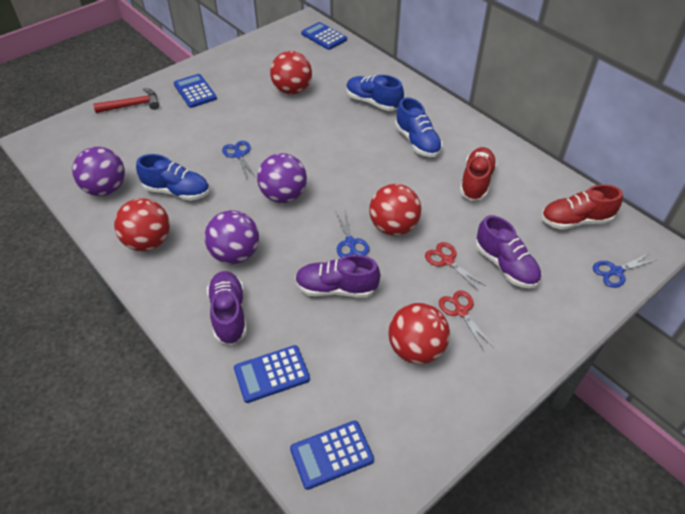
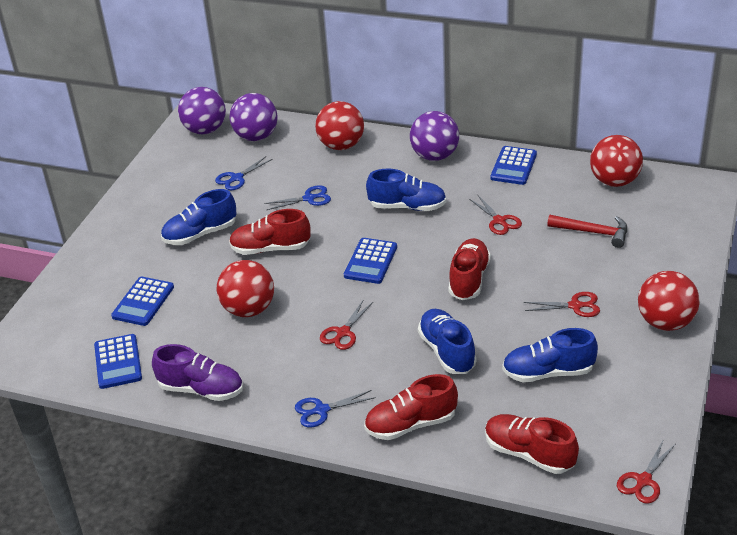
blue shoe: [136,154,210,201] [346,75,404,111] [395,98,442,157] = 3 -> [161,189,237,245] [366,168,446,211] [418,309,476,374] [502,328,598,382] = 4
purple shoe: [207,271,247,345] [295,255,380,298] [476,215,541,288] = 3 -> [152,344,243,401] = 1
red scissors: [425,242,486,291] [439,291,494,351] = 2 -> [320,299,373,350] [469,195,522,235] [524,292,600,317] [617,439,675,504] = 4
red shoe: [460,147,497,201] [541,184,623,230] = 2 -> [229,209,311,255] [364,374,458,440] [449,238,491,300] [485,414,579,474] = 4

